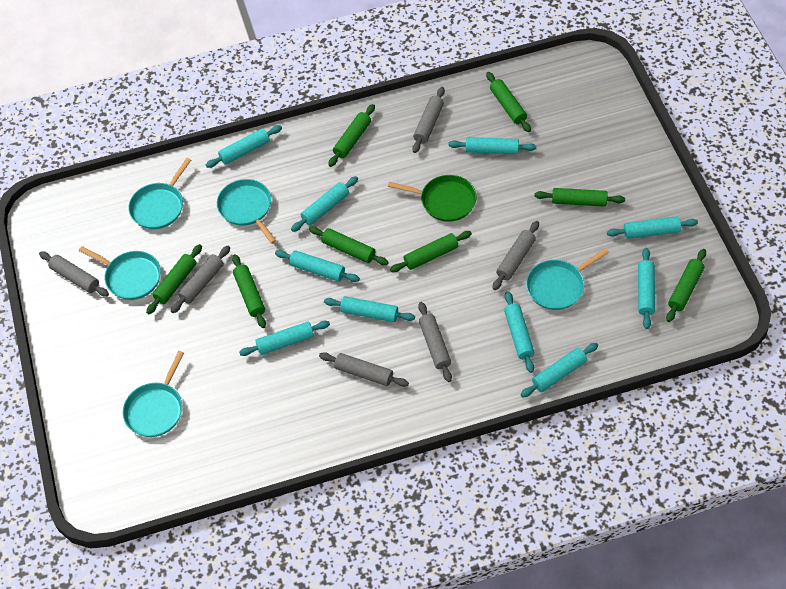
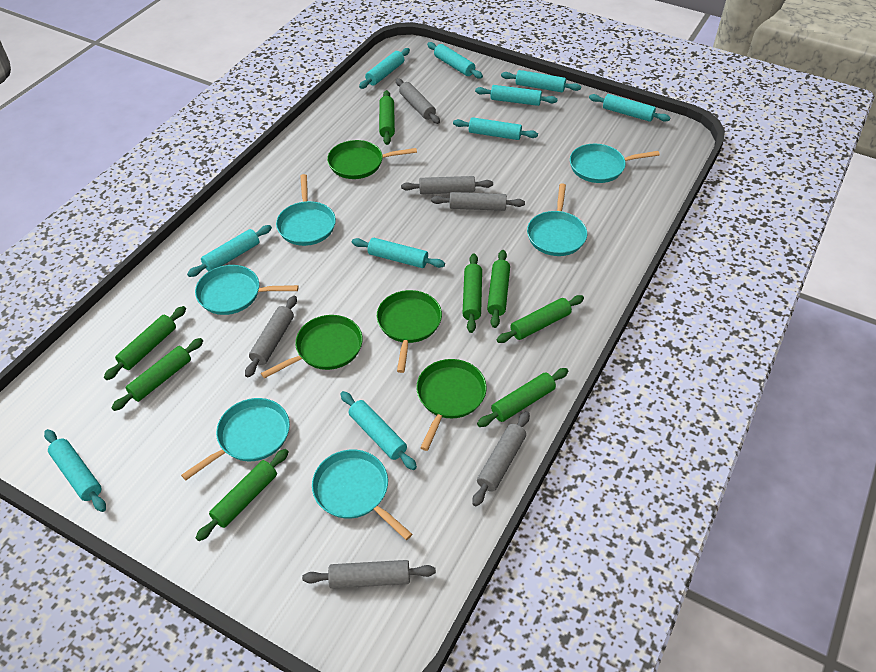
green pan: [388,175,477,222] = 1 -> [261,315,363,378] [327,140,417,179] [377,290,442,373] [416,359,487,451] = 4
turquoise pan: [79,246,161,300] [123,351,184,437] [128,158,191,229] [217,179,276,244] [526,248,609,310] = 5 -> [181,398,290,480] [195,265,299,315] [276,174,336,246] [312,450,412,540] [527,183,587,256] [570,144,660,183] = 6

